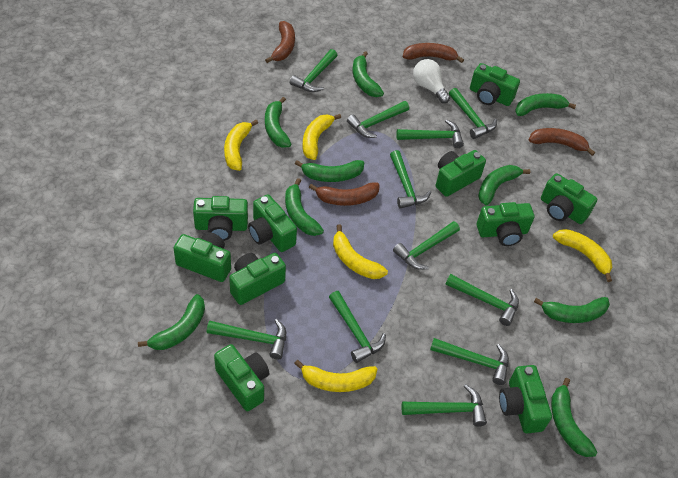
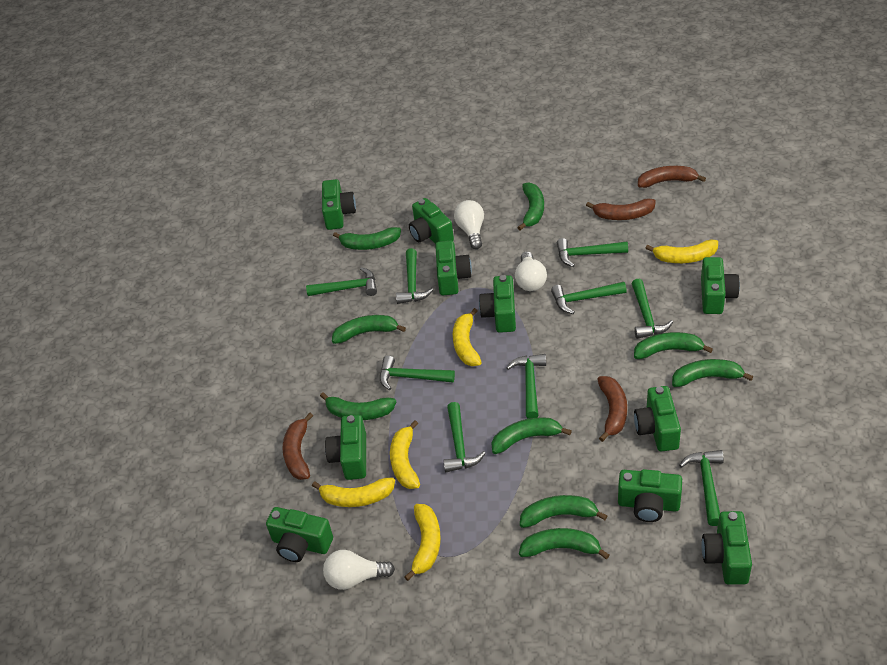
green hammer: [207,319,286,360] [290,49,337,92] [329,291,386,363] [347,101,409,138] [390,150,431,208] [393,221,460,270] [396,120,464,148] [402,384,487,427] [430,338,509,385] [445,274,519,326] [449,88,497,139] = 11 -> [306,267,377,296] [380,355,455,391] [396,248,433,304] [443,402,486,472] [506,354,546,419] [551,282,627,314] [557,238,628,267] [631,279,673,339] [679,450,724,526] = 9
white light bulb: [413,59,450,103] = 1 -> [323,550,395,590] [454,200,484,249] [515,251,547,291] = 3

